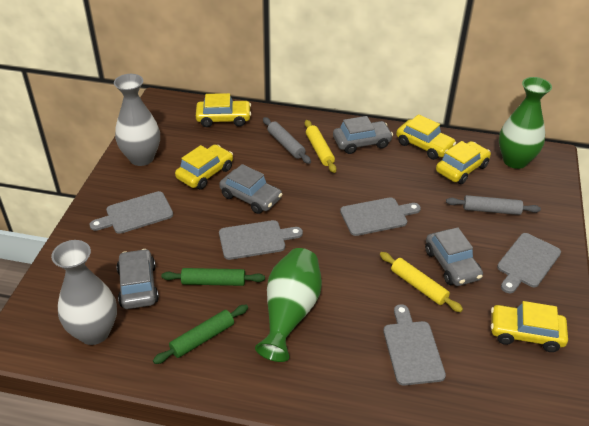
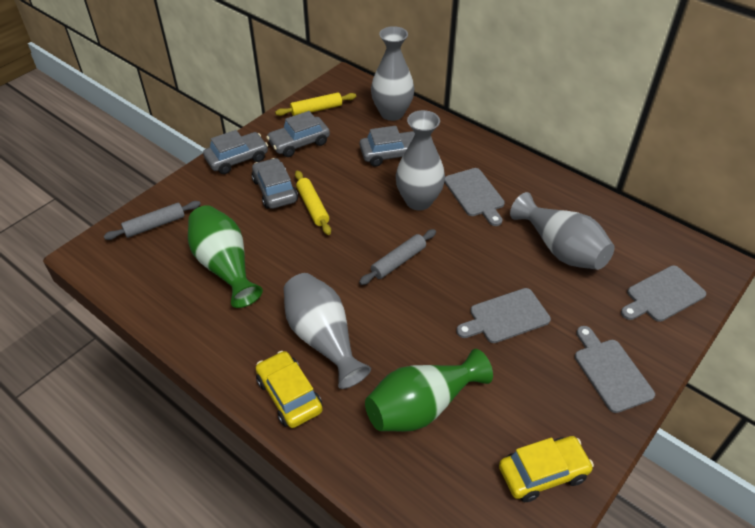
green rolling pin: [153,305,248,364] [161,268,265,286] = 2 -> none = 0
grey cutting board: [90,191,173,234] [219,220,303,260] [340,197,421,236] [383,304,446,386] [497,233,561,293] = 5 -> [444,168,505,226] [456,288,551,343] [575,326,655,413] [621,265,706,322] = 4
grey vase: [51,240,117,345] [114,74,160,166] = 2 -> [283,273,371,389] [371,26,414,121] [396,110,445,211] [510,192,615,270] = 4
yellow car: [175,145,233,189] [196,93,251,127] [396,114,456,160] [436,141,491,184] [491,301,568,352] = 5 -> [256,351,323,428] [499,436,594,502] = 2

